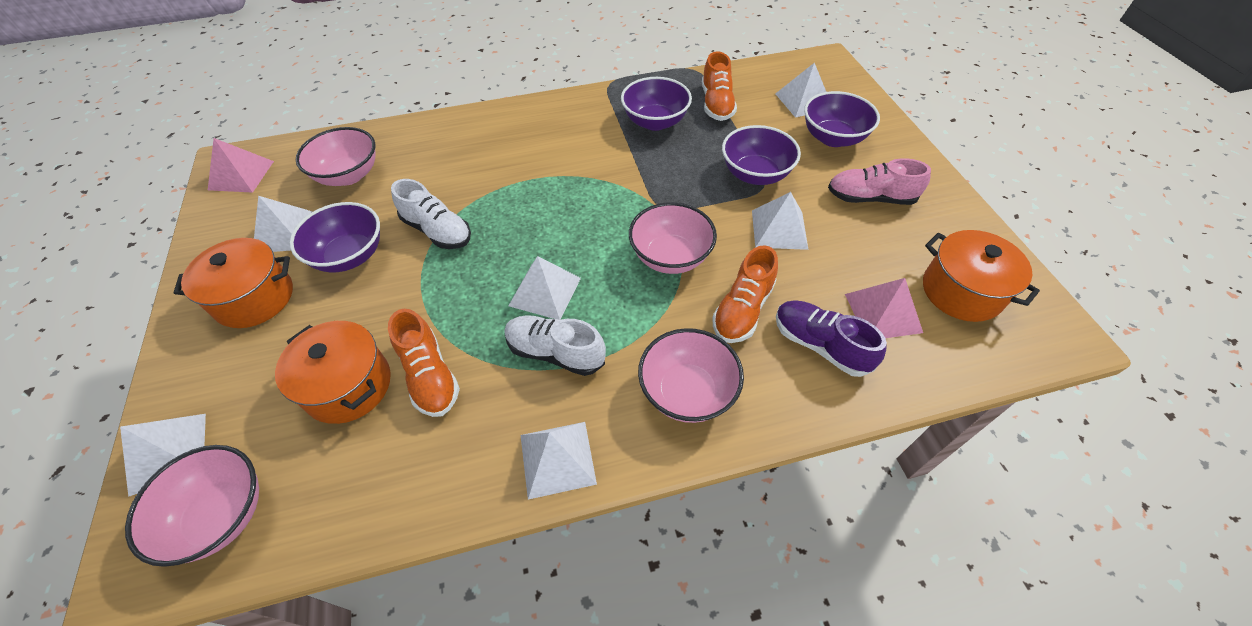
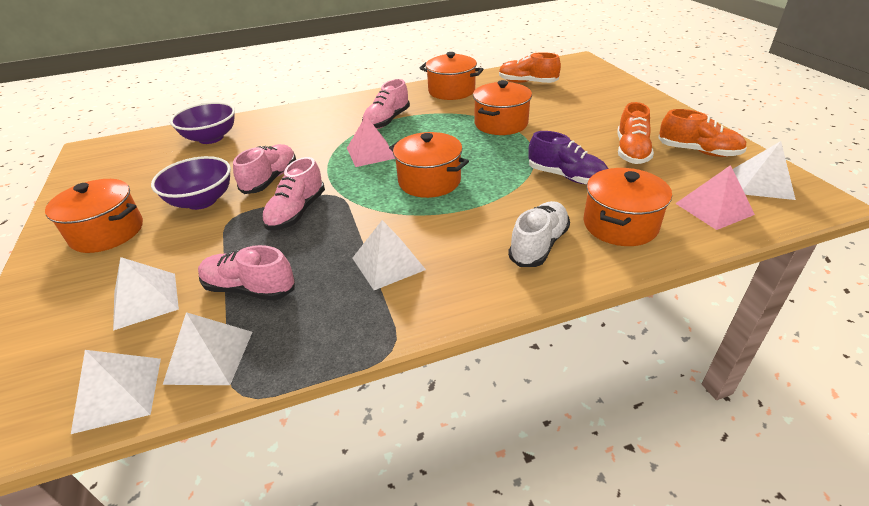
orange pot: [173,238,293,328] [275,321,391,424] [923,230,1040,322] = 3 -> [45,179,143,253] [389,132,469,198] [420,52,484,100] [473,80,532,135] [583,168,672,246] = 5
pink bowl: [125,445,259,567] [296,127,375,186] [629,202,717,274] [638,328,744,423] = 4 -> none = 0
pink shoe: [828,158,931,205] = 1 -> [198,245,295,301] [233,144,296,194] [262,157,325,231] [362,79,410,129] = 4
purple bowl: [290,202,380,273] [621,77,692,131] [722,125,801,185] [804,91,880,147] = 4 -> [151,156,231,210] [170,102,235,144] = 2
white pyramid: [120,414,206,497] [254,196,313,252] [509,256,581,320] [521,422,597,500] [752,192,809,250] [775,63,826,118] = 6 -> [71,350,161,434] [113,257,179,331] [163,312,252,385] [352,220,426,290] [733,141,796,200] = 5
white shoe: [391,179,471,249] [504,315,606,376] = 2 -> [508,201,570,267] = 1

